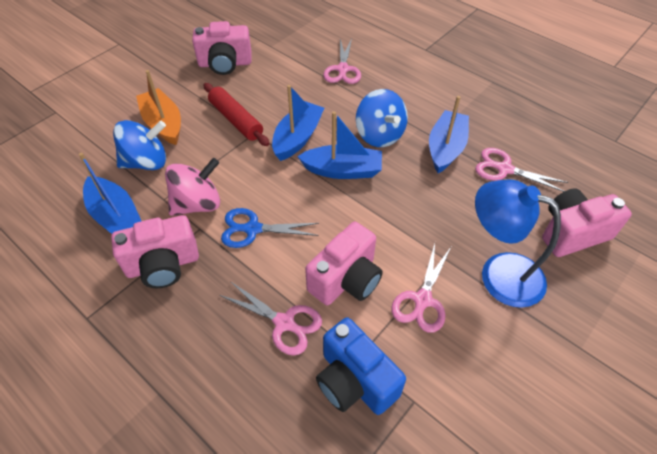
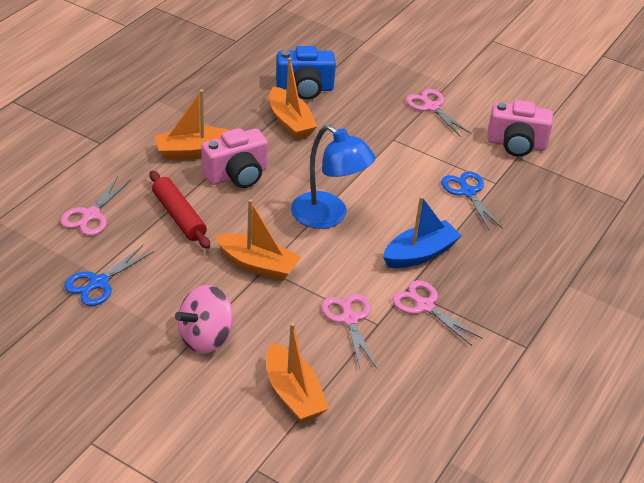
blue boat: [79,153,141,234] [272,85,324,161] [297,111,382,179] [429,96,469,173] = 4 -> [383,196,462,268] = 1
blue scissors: [221,208,319,248] = 1 -> [64,245,154,306] [441,171,503,231] = 2
blue spinning top: [113,120,166,170] [356,89,408,147] = 2 -> none = 0
orange boat: [136,70,181,145] = 1 -> [154,90,230,160] [215,199,301,281] [266,323,329,423] [270,58,318,139] = 4
pink camera: [111,215,199,288] [192,21,252,75] [305,222,383,305] [542,188,632,257] = 4 -> [201,128,268,188] [487,100,553,157] = 2

